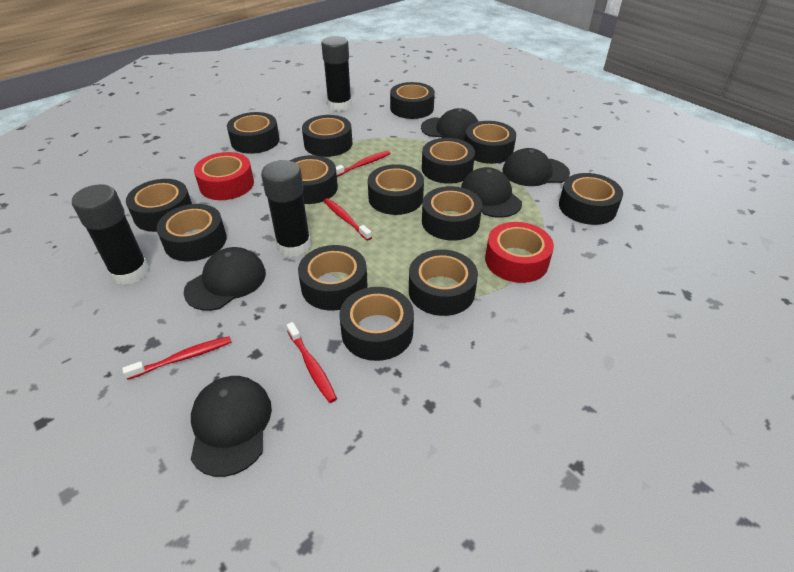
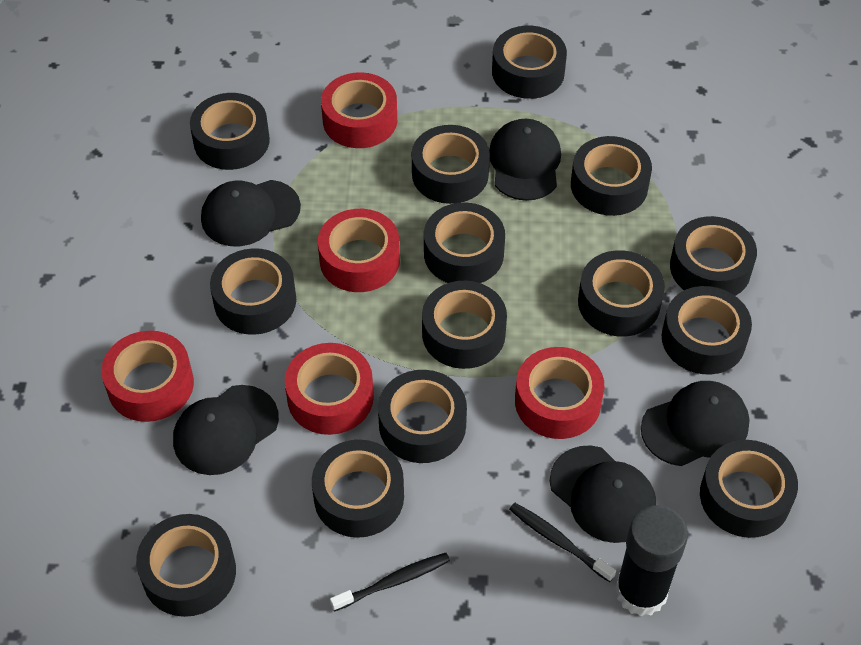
black glue stick: [72,184,149,285] [261,160,311,257] [321,36,352,111] = 3 -> [615,505,688,616] = 1
black toothbrush: none = 0 -> [330,553,450,611] [509,503,616,582] = 2
red tape: [194,152,254,200] [485,222,554,283] = 2 -> [101,331,194,422] [285,343,374,435] [318,209,400,292] [321,72,397,148] [515,347,604,439] = 5
red toothbrush: [122,336,232,380] [286,322,337,403] [324,198,372,241] [336,151,391,177] = 4 -> none = 0

